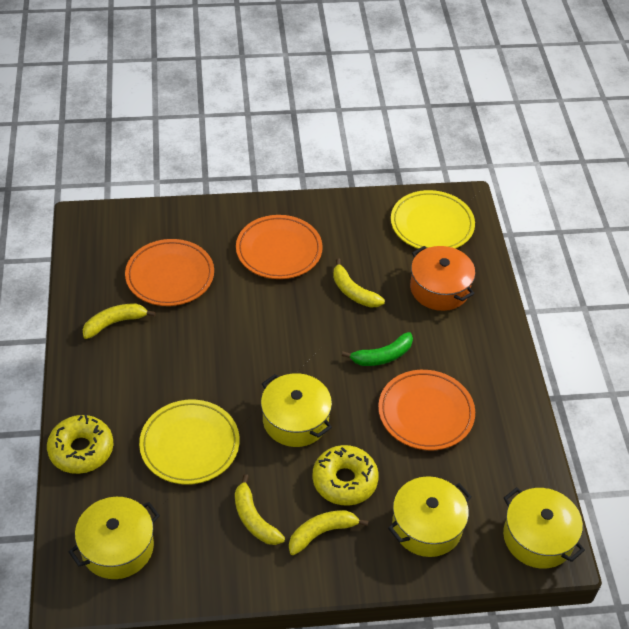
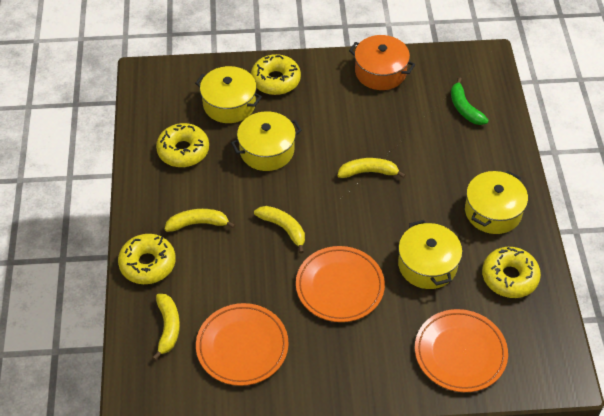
yellow donut: [47,414,113,474] [312,445,379,506] = 2 -> [118,234,176,284] [156,123,209,167] [251,54,301,95] [482,247,541,298] = 4
yellow plate: [139,400,240,485] [391,190,475,249] = 2 -> none = 0

